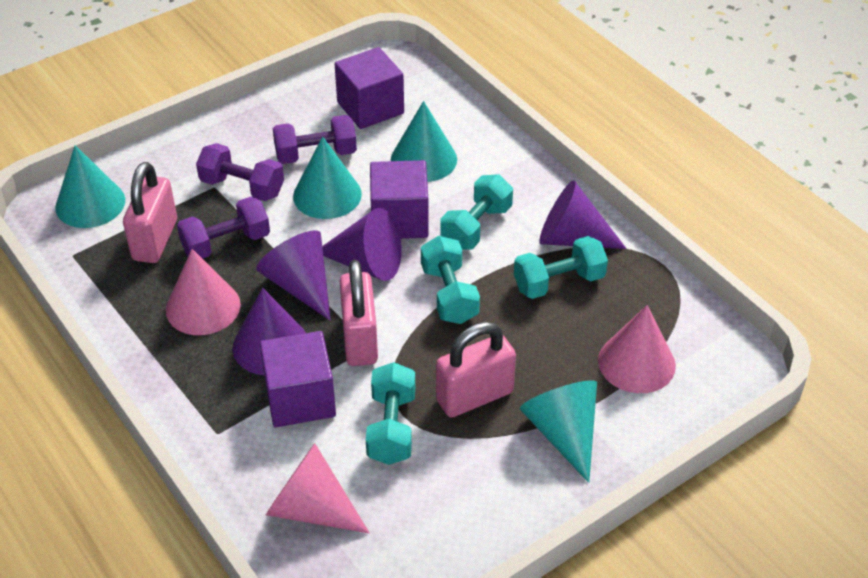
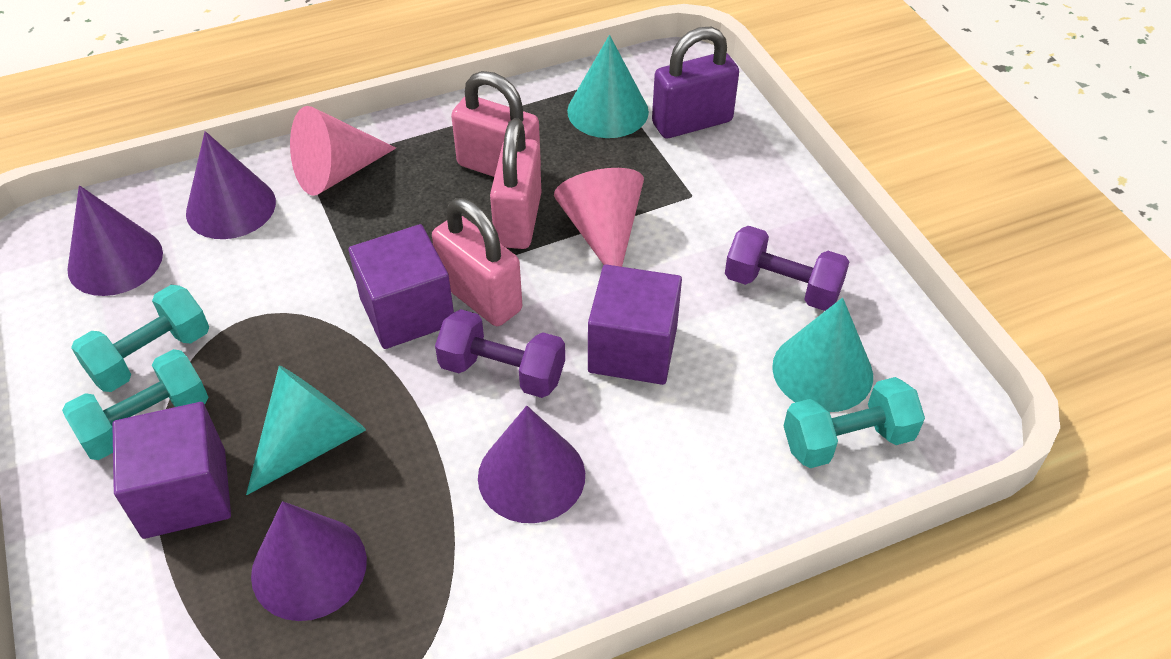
pink cone: [166,249,241,335] [266,443,369,533] [598,305,676,393] = 3 -> [290,106,396,196] [554,168,644,267] = 2
purple dumbbell: [177,197,270,259] [196,143,284,201] [273,115,357,164] = 3 -> [435,309,565,398] [725,226,849,311] = 2
purple padlock: none = 0 -> [652,27,739,138] = 1
turquoise cone: [55,145,125,228] [293,137,362,219] [391,101,457,182] [520,380,597,483] = 4 -> [246,365,366,495] [567,35,649,138] [772,298,873,412] = 3
turquoise dumbbell: [366,362,415,465] [421,236,480,324] [440,174,513,250] [514,236,608,299] = 4 -> [62,349,208,460] [71,285,209,392] [784,377,925,468] = 3

